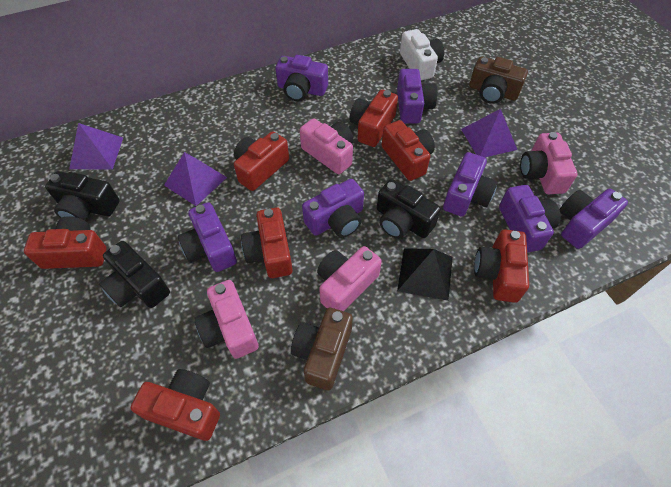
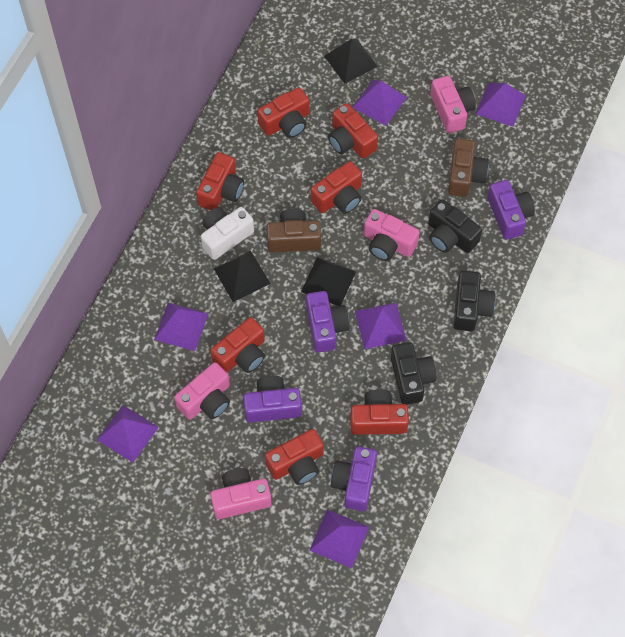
black pyramid: [397,248,453,301] = 1 -> [214,251,270,302] [301,257,356,306] [324,39,378,84] = 3
purple camera: [178,202,237,272] [276,55,328,101] [302,179,364,238] [397,69,437,124] [443,152,498,217] [499,185,560,253] [560,189,628,249] = 7 -> [243,376,302,423] [306,291,349,353] [331,447,377,511] [488,180,535,240] = 4
purple pyramid: [69,123,123,170] [164,152,227,206] [461,109,517,157] = 3 -> [97,405,159,463] [154,303,209,351] [309,510,369,568] [352,79,407,126] [355,303,407,349] [476,83,526,127] = 6

